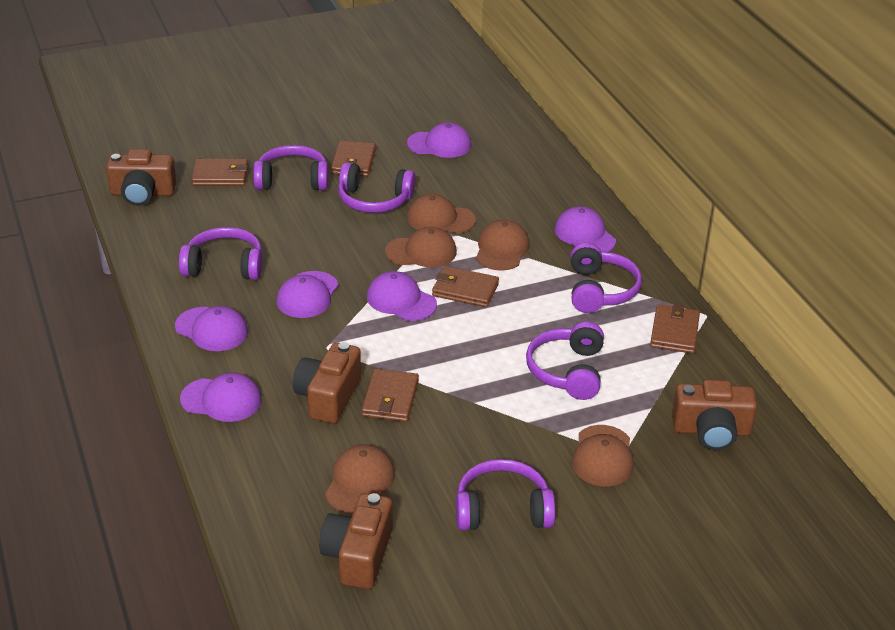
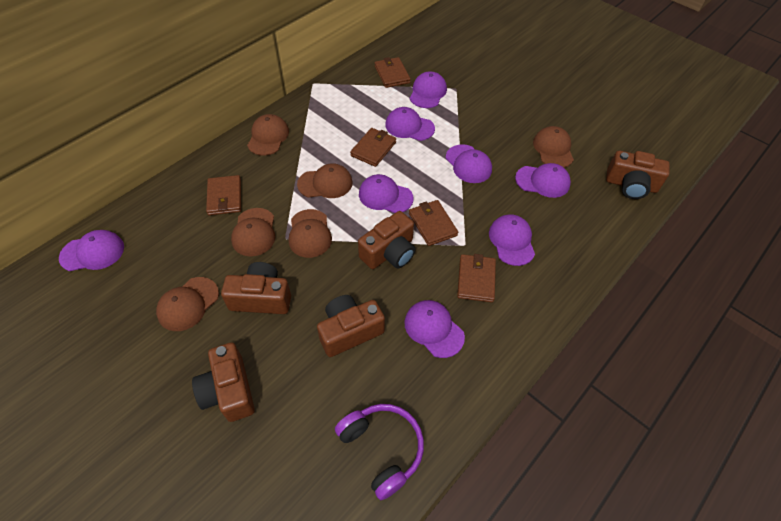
brown camera: [106,149,176,206] [293,342,361,424] [319,493,392,589] [672,380,757,450] = 4 -> [192,343,255,422] [221,262,291,314] [317,295,385,357] [358,211,416,269] [606,151,670,199] = 5
brown cap: [325,444,395,514] [385,227,457,267] [407,194,476,234] [476,220,529,271] [572,425,634,486] = 5 -> [156,277,219,331] [231,208,275,256] [247,114,289,156] [289,209,332,258] [297,163,353,198] [533,126,574,168] = 6
purple cap: [175,306,248,351] [180,373,262,422] [276,271,339,318] [367,271,437,321] [407,122,471,158] [555,206,616,252] = 6 -> [59,230,124,271] [359,174,414,213] [385,107,435,141] [404,300,465,358] [410,72,447,108] [446,144,492,183] [489,215,535,266] [515,163,571,198] = 8
purple headphones: [179,227,263,280] [253,145,328,190] [338,162,416,213] [456,459,556,531] [526,322,604,400] [570,242,642,313] = 6 -> [335,404,424,500] = 1

